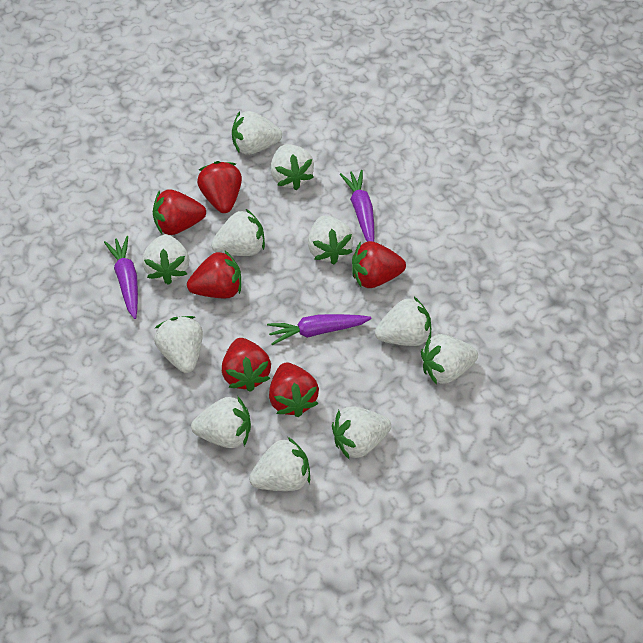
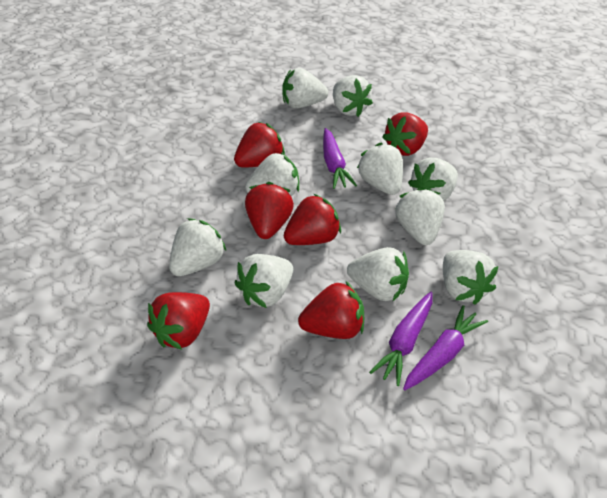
white strawberry: [142,234,189,285] [154,316,203,373] [191,397,251,448] [211,209,265,256] [232,111,282,155] [249,437,310,491] [271,144,314,190] [308,216,354,264] [332,406,391,460] [375,297,431,346] [421,334,478,385] = 11 -> [169,218,226,276] [234,254,293,308] [245,153,299,196] [282,68,328,109] [333,75,373,117] [347,247,409,301] [357,143,403,195] [395,187,445,245] [408,158,458,201] [443,250,498,305] = 10

